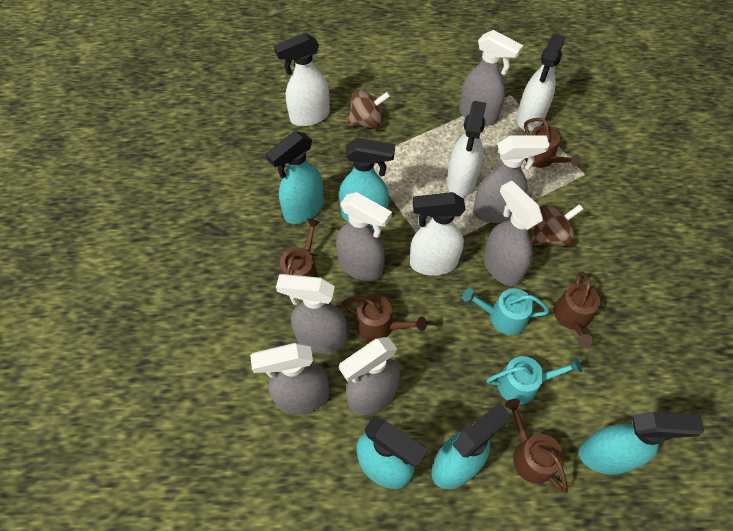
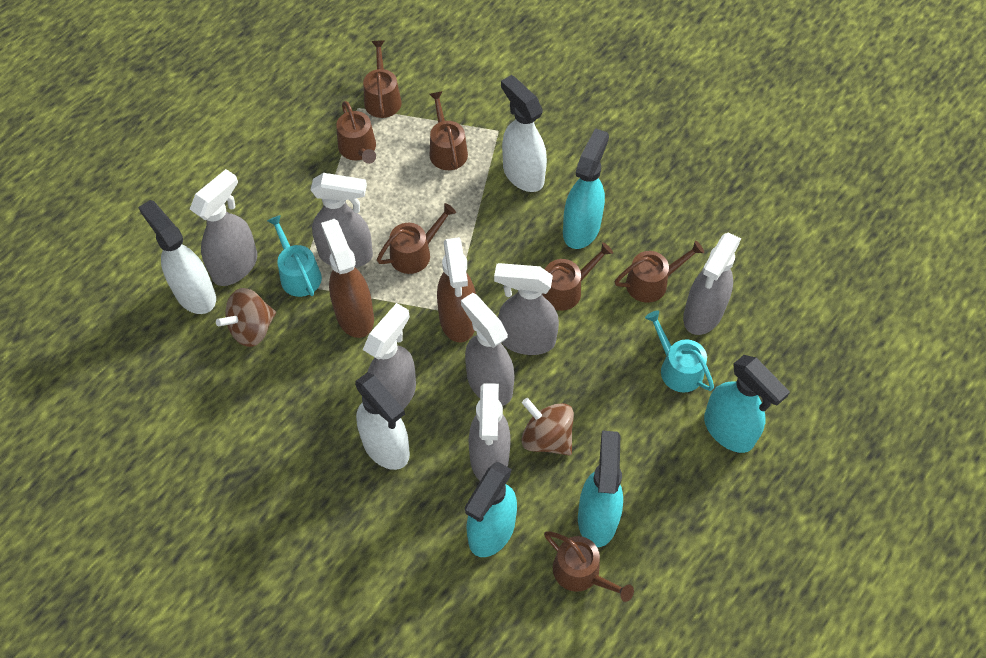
brown spray bottle: none = 0 -> [321,219,374,338] [437,237,476,342] = 2
brown watering can: [280,219,320,296] [342,295,427,341] [505,399,568,493] [524,118,580,168] [554,272,600,348] = 5 -> [336,101,376,164] [363,40,402,118] [377,203,456,274] [429,91,468,170] [542,242,613,311] [544,531,634,602] [615,241,704,303] = 7
turquoise spray bottle: [266,131,324,224] [339,138,395,226] [356,416,428,489] [432,402,511,489] [579,412,704,475] = 5 -> [465,462,517,557] [563,128,609,249] [578,431,623,547] [704,355,790,453] = 4
white spray bottle: [274,33,330,127] [410,192,466,276] [447,101,486,197] [517,34,566,131] = 4 -> [138,200,216,314] [355,372,410,470] [501,75,547,192] = 3

